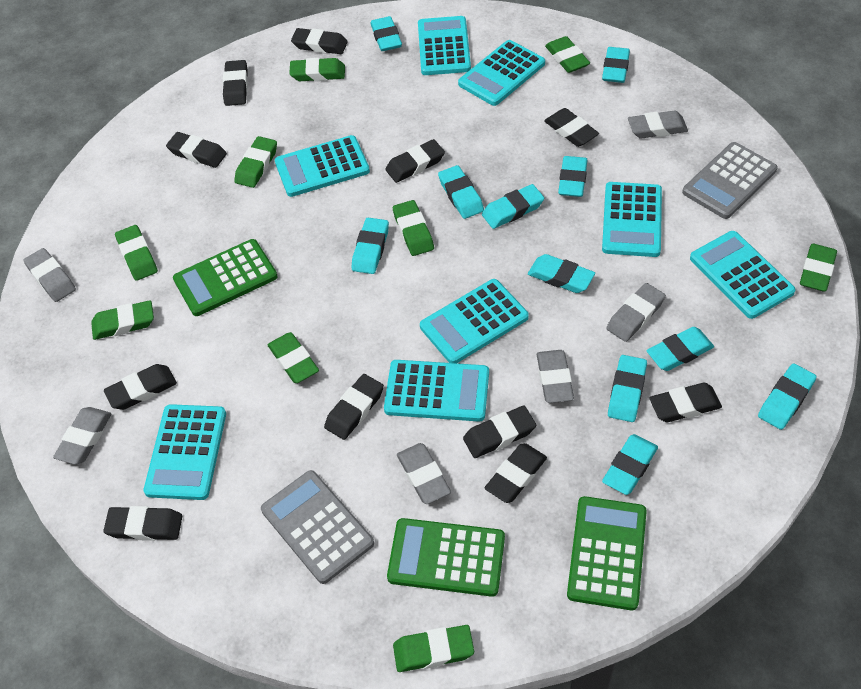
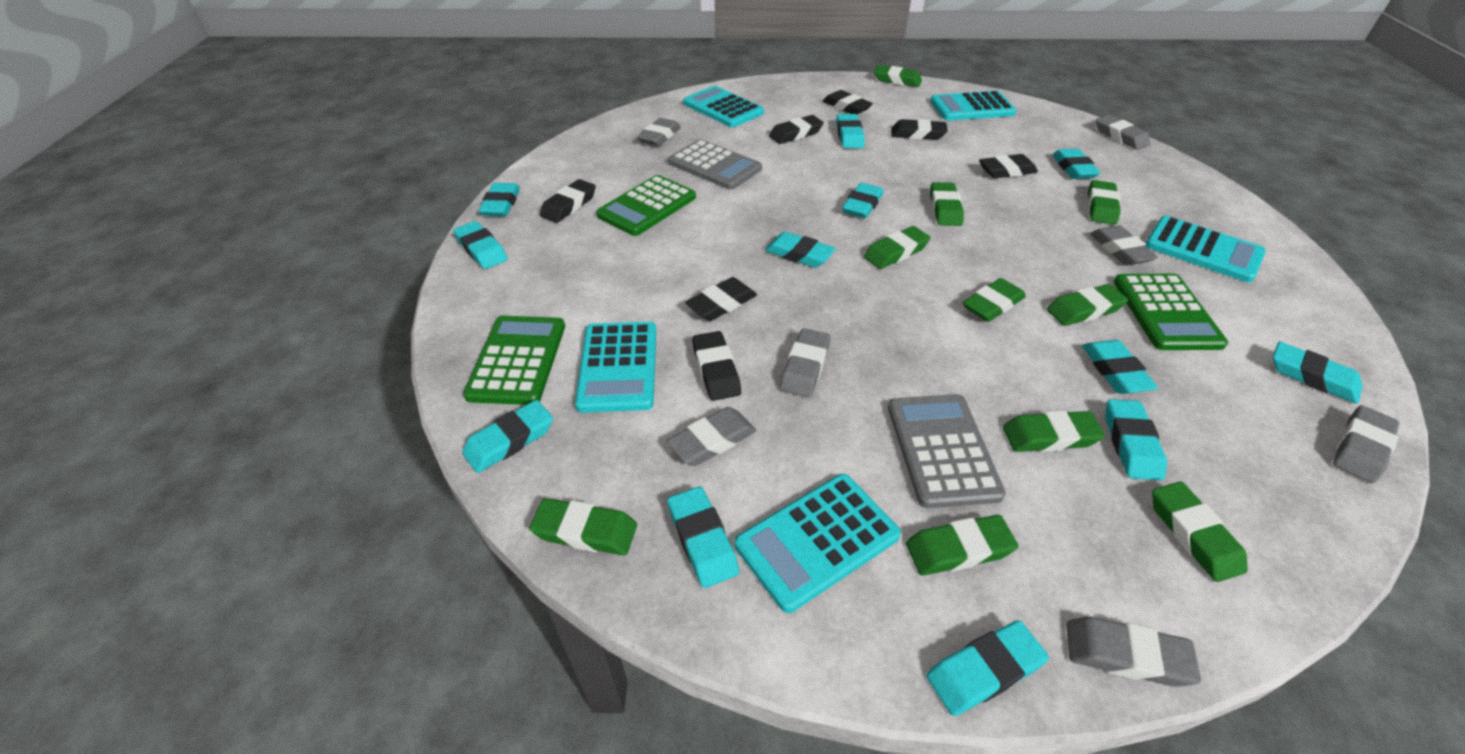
black eraser: [103,506,182,541] [104,364,177,410] [166,132,227,168] [223,60,248,106] [291,28,348,54] [324,374,384,440] [385,139,445,183] [463,406,536,458] [485,443,547,503] [544,108,599,147] [649,383,722,422] = 11 -> [540,179,596,223] [685,277,757,321] [692,331,741,401] [769,115,824,144] [823,90,873,114] [891,119,948,140] [979,154,1038,178] = 7
green eraser: [91,300,154,340] [115,225,158,281] [234,136,277,188] [268,332,319,383] [289,58,345,81] [393,200,434,256] [393,625,474,672] [545,36,590,73] [800,244,837,291] = 9 -> [529,498,637,555] [864,226,931,269] [874,65,922,87] [906,515,1018,576] [930,182,964,226] [963,278,1026,322] [1003,410,1105,452] [1047,284,1128,326] [1088,180,1121,225] [1152,481,1248,582] = 10
grey eraser: [23,248,76,302] [53,407,111,465] [397,443,451,504] [537,350,574,403] [606,283,666,342] [628,111,688,139] = 6 -> [637,118,681,146] [666,407,756,466] [780,328,831,398] [1066,617,1201,687] [1090,225,1158,266] [1096,115,1150,150] [1333,405,1399,484] = 7
turquoise calculator: [144,404,226,500] [275,135,370,197] [384,360,489,422] [418,16,471,75] [420,279,529,363] [458,40,545,106] [602,182,662,257] [690,231,796,319] = 8 -> [575,322,656,413] [683,86,764,127] [735,474,901,613] [930,91,1017,120] [1145,216,1266,282] = 5
turquoise eraser: [352,218,389,274] [370,16,402,51] [438,165,484,219] [482,184,544,229] [528,254,595,293] [558,156,587,197] [602,47,630,83] [602,434,658,495] [608,355,647,422] [647,327,714,371] [758,363,817,430] = 11 -> [453,221,508,269] [462,400,553,473] [478,183,520,216] [668,487,739,588] [765,232,836,268] [836,114,865,148] [842,183,884,218] [926,620,1049,716] [1052,149,1100,179] [1082,340,1158,394] [1105,399,1167,480] [1273,341,1362,404] = 12

